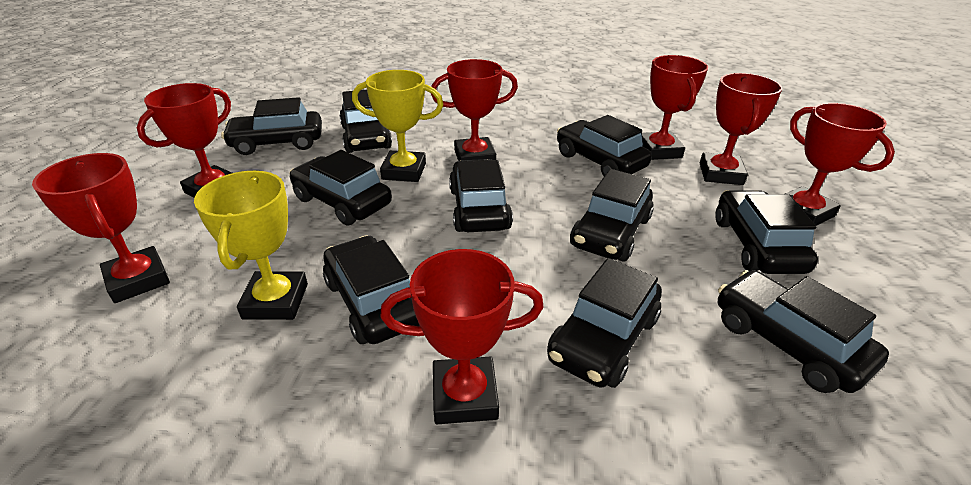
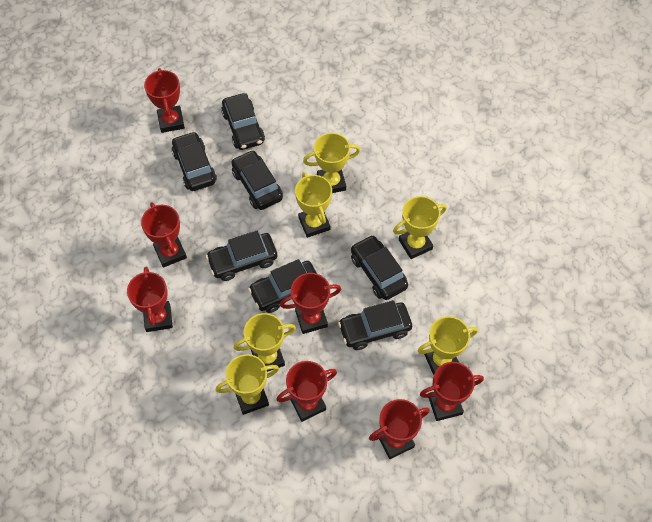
black car: [221,97,322,155] [289,150,392,226] [323,235,420,344] [339,90,392,153] [449,159,513,232] [547,258,662,388] [557,115,652,176] [570,169,654,261] [715,190,818,274] [718,270,889,393] = 10 -> [172,131,217,191] [206,231,277,281] [221,93,265,150] [231,150,283,210] [248,259,317,313] [338,300,412,350] [351,235,408,300] = 7
yellow trophy: [194,171,308,320] [352,70,444,182] = 2 -> [216,354,279,415] [234,313,296,372] [295,172,332,238] [303,133,360,193] [393,196,447,259] [418,316,478,375] = 6

